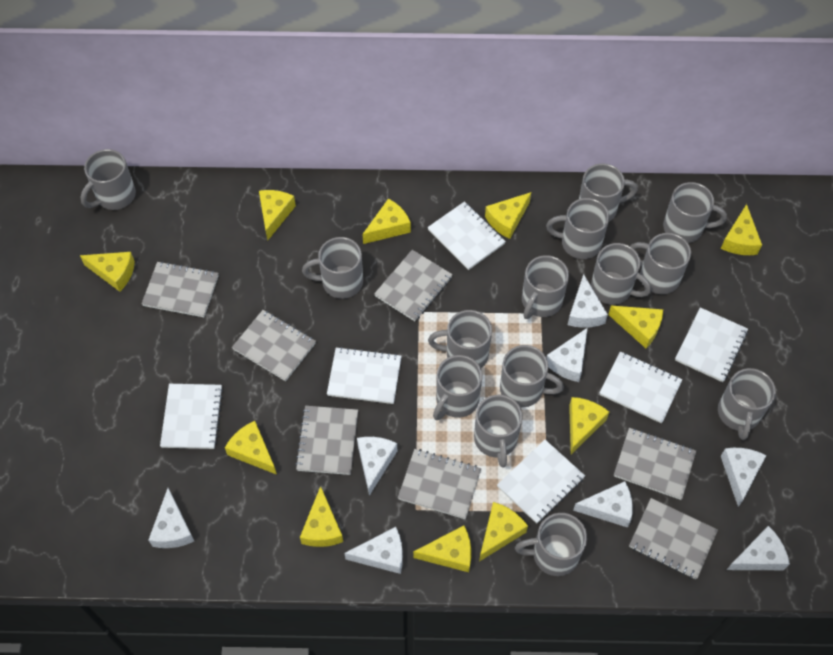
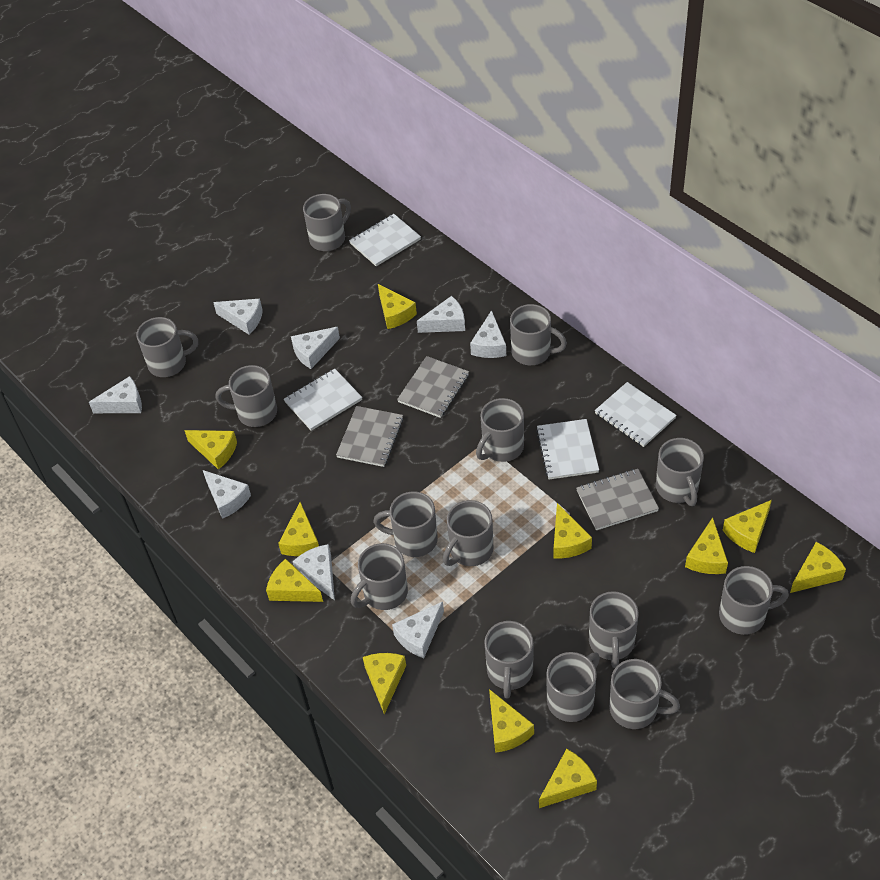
grey notebook: [141,261,219,317] [232,310,316,381] [295,406,358,475] [374,250,453,321] [398,449,481,519] [614,428,696,500] [629,498,718,579] = 7 -> [336,406,404,467] [397,356,469,418] [576,469,659,530] = 3
white notebook: [160,384,223,449] [327,347,402,404] [428,201,506,270] [497,440,585,524] [599,351,682,423] [675,307,748,382] = 6 -> [284,369,362,431] [349,214,421,266] [536,419,599,480] [595,382,677,447] = 4

